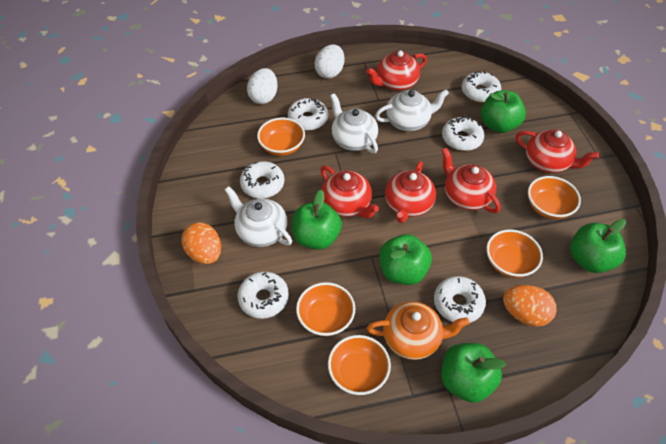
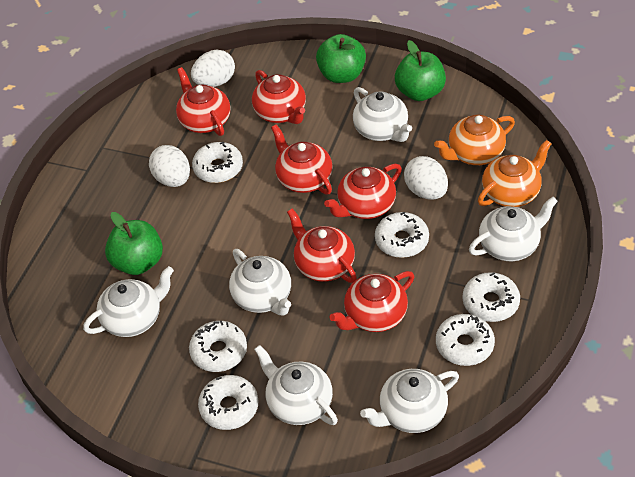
green apple: [292,190,342,250] [379,234,432,285] [441,343,506,403] [481,90,526,133] [570,219,626,273] = 5 -> [105,212,163,275] [316,34,366,83] [395,40,446,101] = 3
orange bowl: [257,118,305,156] [296,282,355,336] [328,335,391,395] [486,229,543,278] [528,176,581,219] = 5 -> none = 0
orange egg: [181,222,221,264] [503,285,557,327] = 2 -> none = 0
orange teapot: [367,301,470,360] = 1 -> [434,114,515,165] [478,140,552,207] = 2
red teapot: [321,166,379,218] [366,51,427,91] [385,161,436,223] [441,148,500,213] [516,130,599,173] = 5 -> [176,67,231,136] [252,70,306,124] [271,125,333,195] [287,209,357,283] [324,164,402,219] [329,271,414,332] = 6
white egg: [247,68,278,104] [315,44,344,79] = 2 -> [149,145,190,187] [191,50,235,87] [404,156,448,200] = 3
white teapot: [225,186,292,247] [330,93,378,153] [375,89,449,131] = 3 -> [83,266,174,337] [229,249,291,316] [254,345,338,425] [353,87,412,142] [360,369,459,433] [469,197,558,261] = 6

